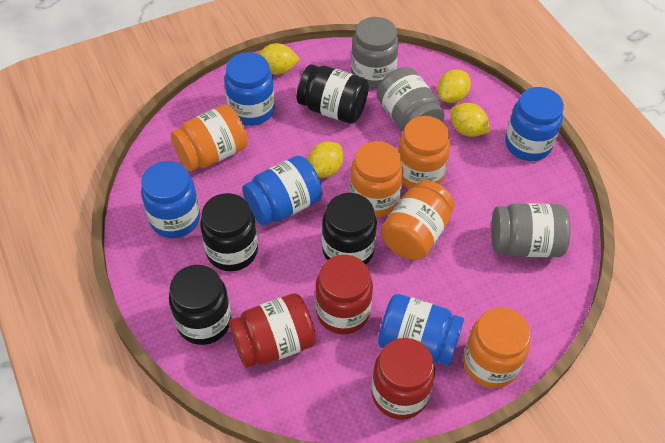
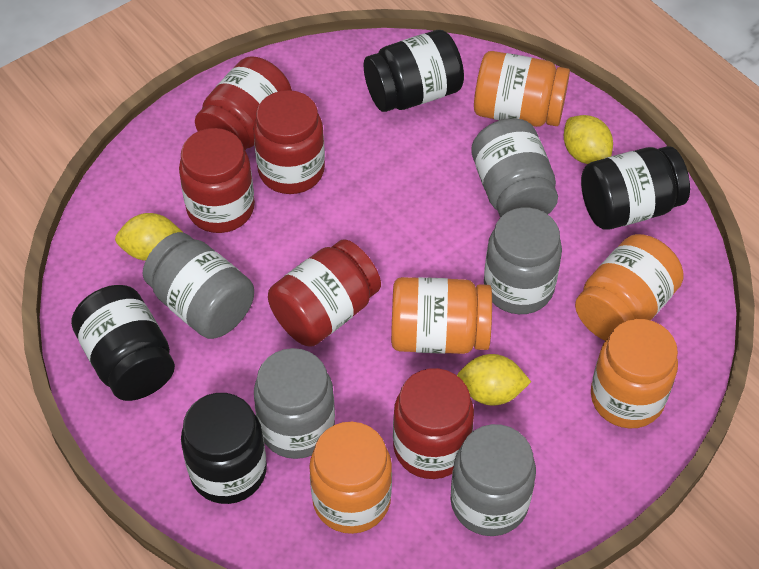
blue jar: [141,161,200,238] [224,52,275,126] [242,156,322,226] [378,294,464,366] [505,87,564,161] = 5 -> none = 0
grey jar: [351,17,399,89] [377,67,445,132] [491,203,570,257] = 3 -> [143,232,254,339] [254,348,335,459] [450,424,536,536] [471,118,558,217] [484,208,562,314] = 5
red jar: [229,293,316,368] [315,255,373,334] [371,338,435,420] = 3 -> [179,128,255,233] [195,56,292,150] [253,90,325,194] [268,240,381,347] [393,368,474,479] = 5
yellow lemon: [259,43,300,75] [308,142,343,178] [437,69,471,103] [450,103,490,137] = 4 -> [115,213,184,261] [457,354,531,406] [564,115,613,164] = 3

